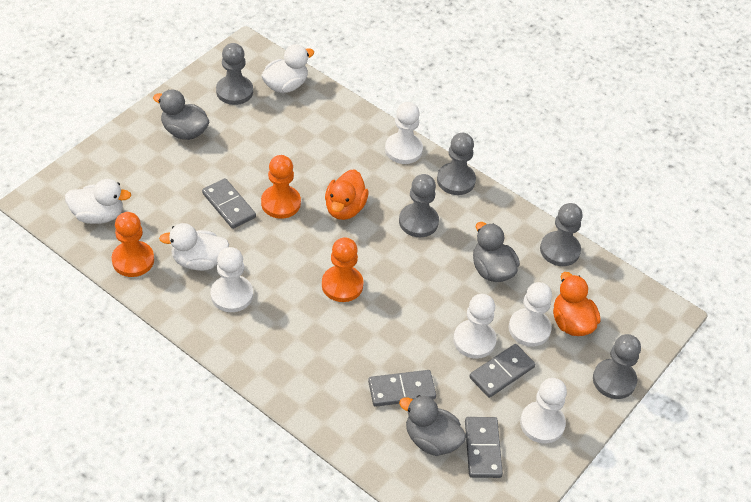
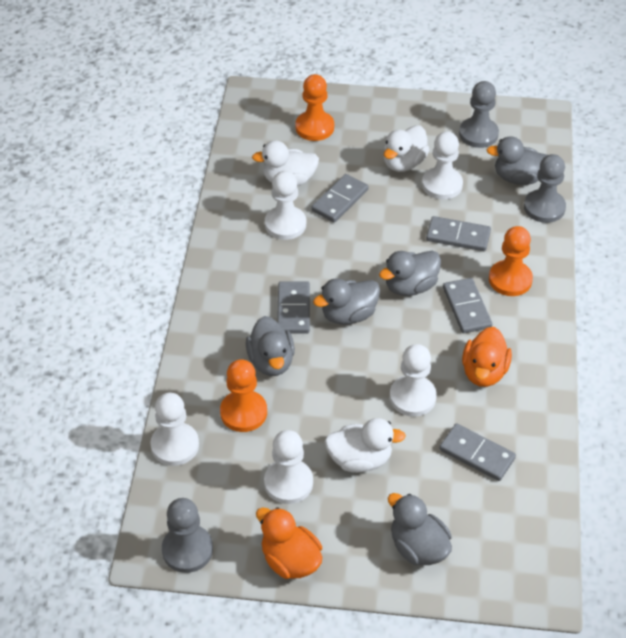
grey domino: [202,178,256,229] [368,370,436,407] [465,417,503,478] [469,344,535,398] = 4 -> [277,281,310,334] [311,174,368,222] [426,216,491,251] [439,423,516,481] [443,278,492,333] = 5
grey duck: [153,90,209,140] [399,395,466,456] [473,222,520,282] = 3 -> [246,316,295,376] [313,278,380,325] [379,251,441,296] [388,493,452,565] [487,136,547,185] = 5
grey pawn: [216,43,253,105] [399,174,439,237] [437,133,476,195] [540,203,583,266] [593,334,641,399] = 5 -> [162,498,213,573] [459,81,499,148] [524,154,566,223] = 3

